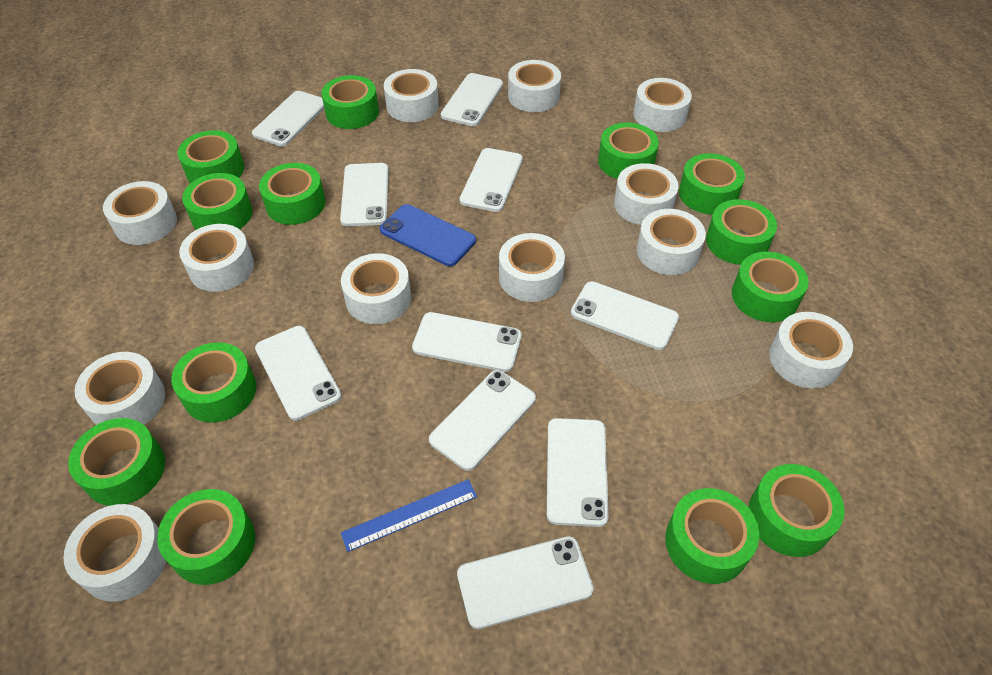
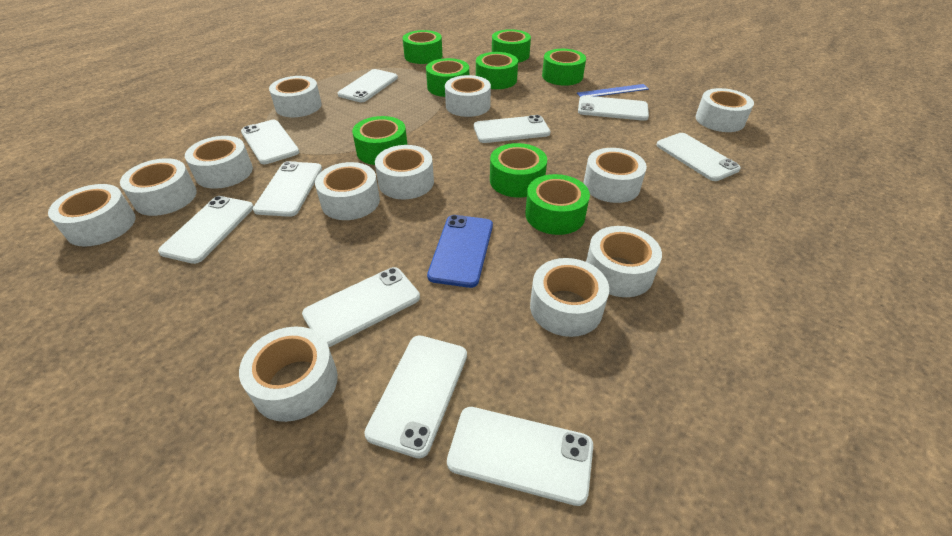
green tape: [68,418,165,506] [157,489,255,585] [171,342,256,423] [178,130,244,183] [182,173,253,230] [259,163,325,225] [321,75,379,129] [598,123,659,179] [665,488,759,584] [679,153,745,215] [706,199,777,265] [732,252,808,322] [748,464,845,557] = 13 -> [352,116,407,165] [403,30,442,64] [426,58,469,97] [476,52,518,89] [490,143,547,197] [492,29,531,63] [525,174,590,235] [542,49,586,86] = 8

